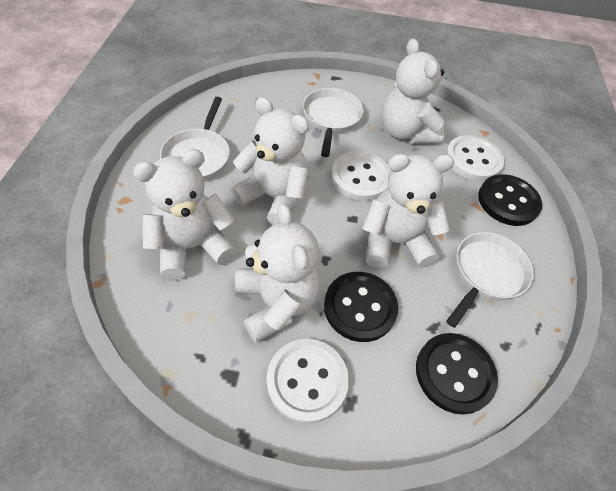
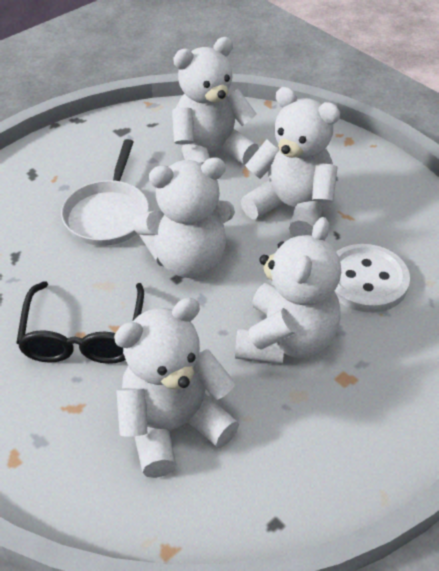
black button: [324,272,398,342] [416,333,498,415] [478,174,542,226] = 3 -> none = 0
black glasses: none = 0 -> [16,281,144,364] = 1
white button: [267,339,349,424] [331,151,391,201] [446,135,504,181] = 3 -> [335,244,410,313] = 1
white pan: [160,97,230,180] [303,88,363,157] [446,232,534,328] = 3 -> [61,139,149,246] = 1

